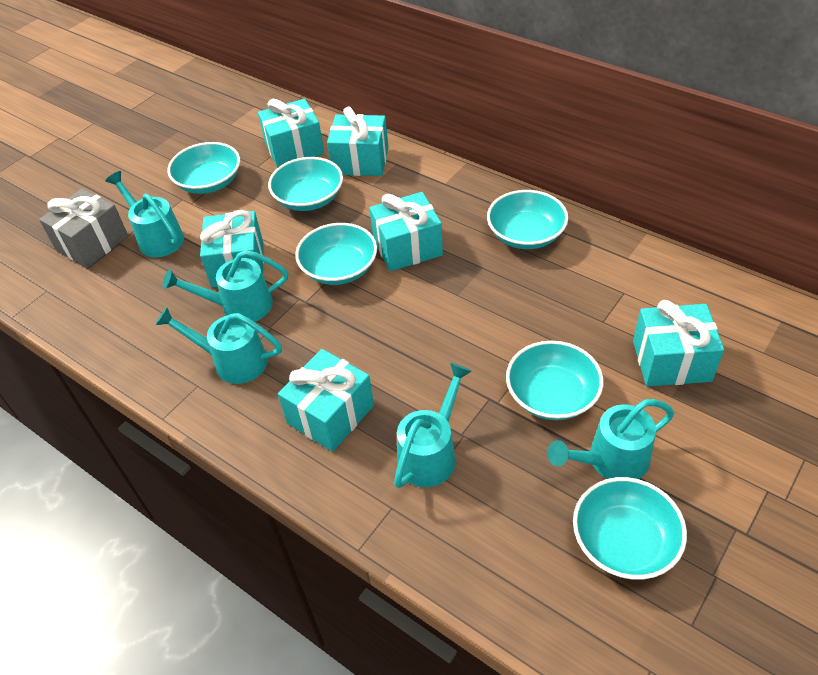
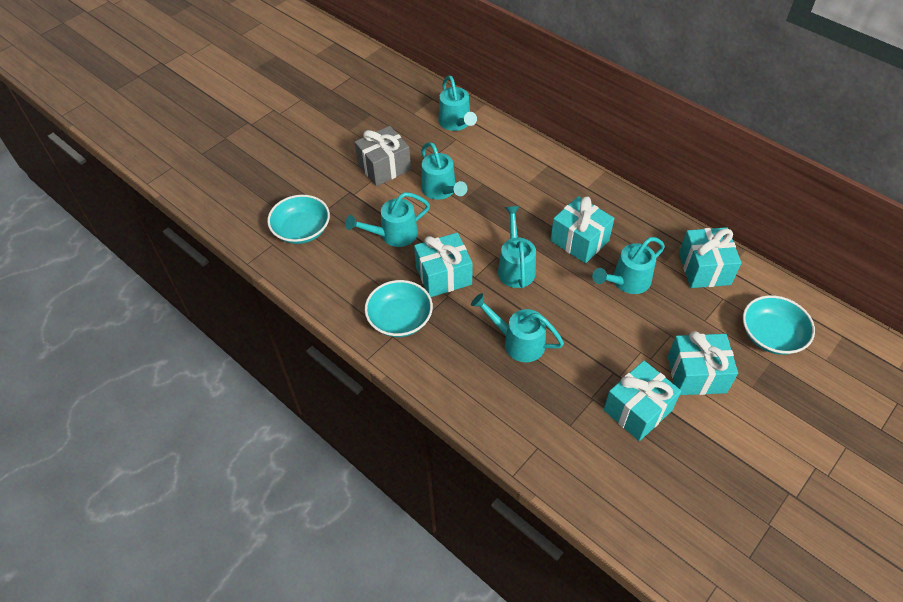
turquoise bowl: [167,142,240,194] [268,157,343,211] [295,223,377,285] [487,190,568,249] [506,341,603,420] [573,477,687,580] = 6 -> [267,195,330,244] [365,280,433,337] [743,295,815,355] = 3
turquoise gift: [200,210,264,287] [258,99,324,168] [278,349,374,452] [327,107,389,176] [369,192,443,272] [633,300,724,387] = 6 -> [414,233,473,297] [550,196,614,263] [604,361,681,441] [668,331,738,395] [679,227,741,288] = 5
turquoise watering can: [105,171,184,257] [155,307,282,384] [163,250,288,322] [394,363,472,488] [547,399,674,479] = 5 -> [345,192,430,247] [421,142,467,200] [439,75,477,131] [471,293,564,362] [498,206,536,288] [592,237,665,294] = 6

